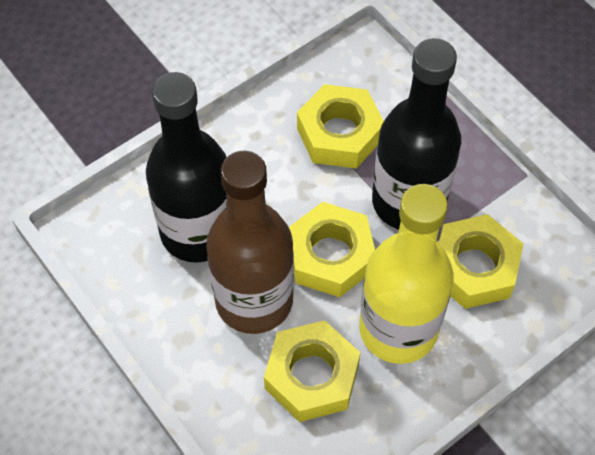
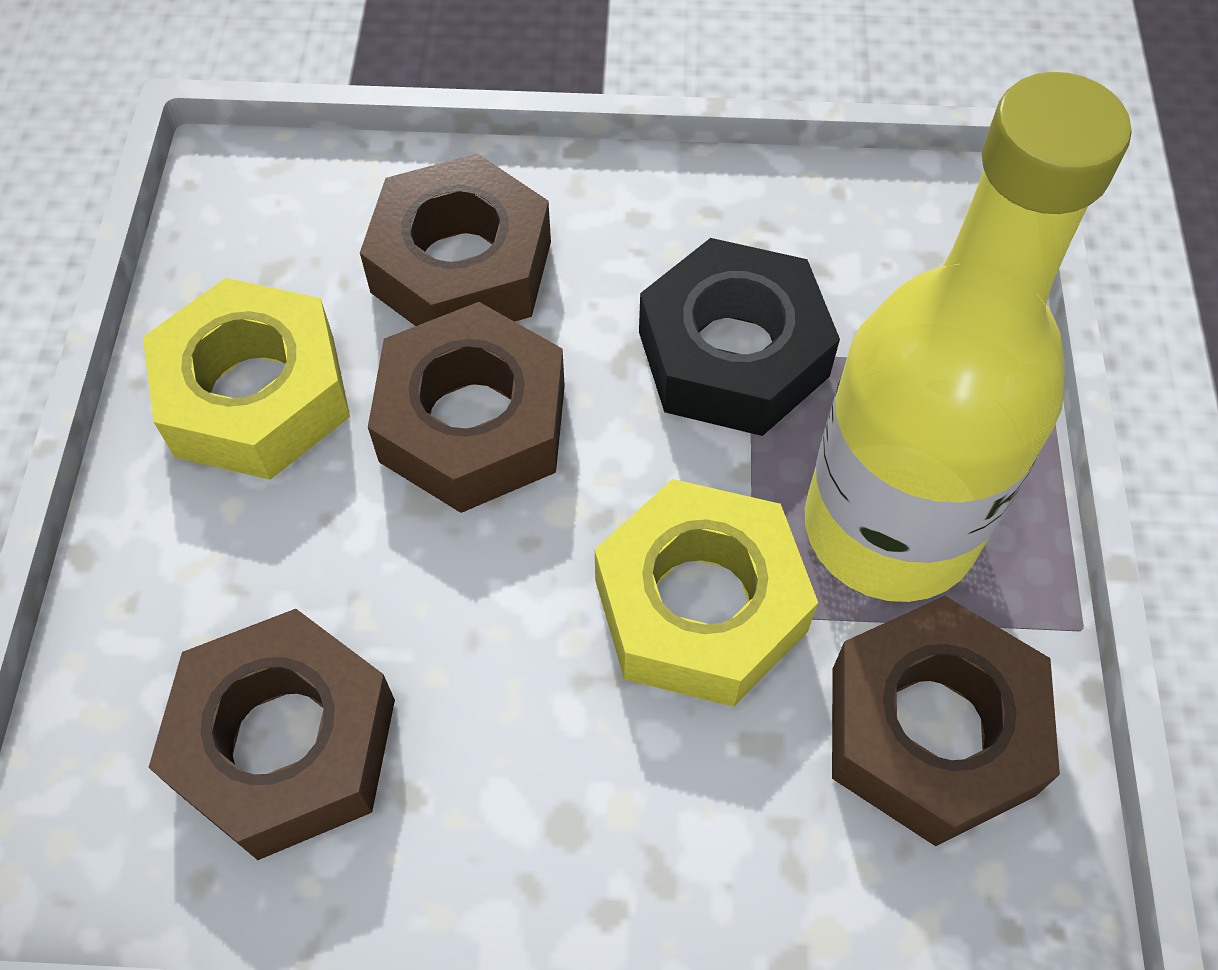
black bottle: [146,72,227,263] [372,38,461,230] = 2 -> none = 0
black nut: none = 0 -> [639,238,840,436] = 1
brown bottle: [206,151,294,334] = 1 -> none = 0
brown nut: none = 0 -> [148,609,395,860] [360,153,551,326] [368,302,565,513] [832,596,1060,846] = 4
yellow nut: [264,320,360,422] [289,202,375,297] [297,84,384,169] [439,214,524,309] = 4 -> [143,278,350,480] [595,479,818,707] = 2

